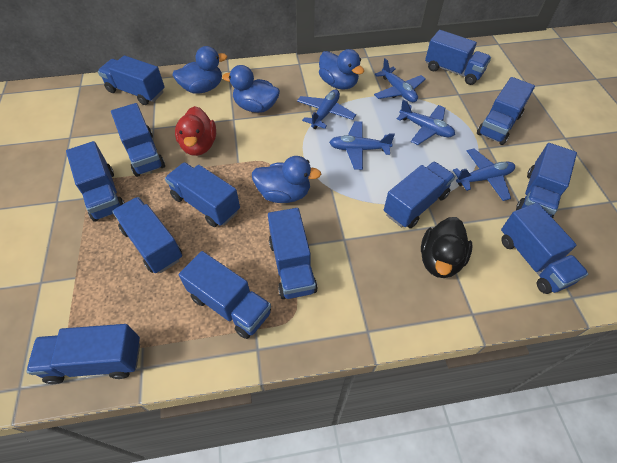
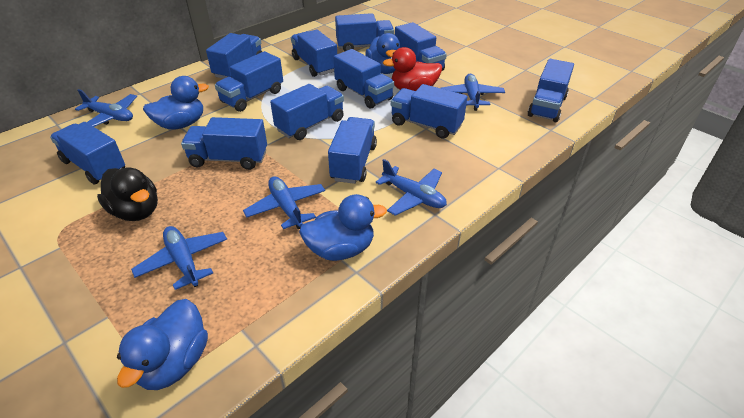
blue truck: [26,324,140,384] [66,141,124,222] [98,55,165,105] [111,103,165,177] [112,197,182,273] [165,162,240,227] [179,251,271,339] [268,208,318,299] [384,162,455,228] [425,30,491,85] [477,77,535,145] [501,203,588,294] [516,143,577,218] = 13 -> [50,122,125,185] [181,117,267,170] [206,33,262,79] [215,51,283,112] [270,84,344,140] [291,30,337,77] [328,117,377,184] [334,49,394,109] [335,13,394,51] [391,84,467,139] [395,22,447,71] [528,59,574,122] = 12

